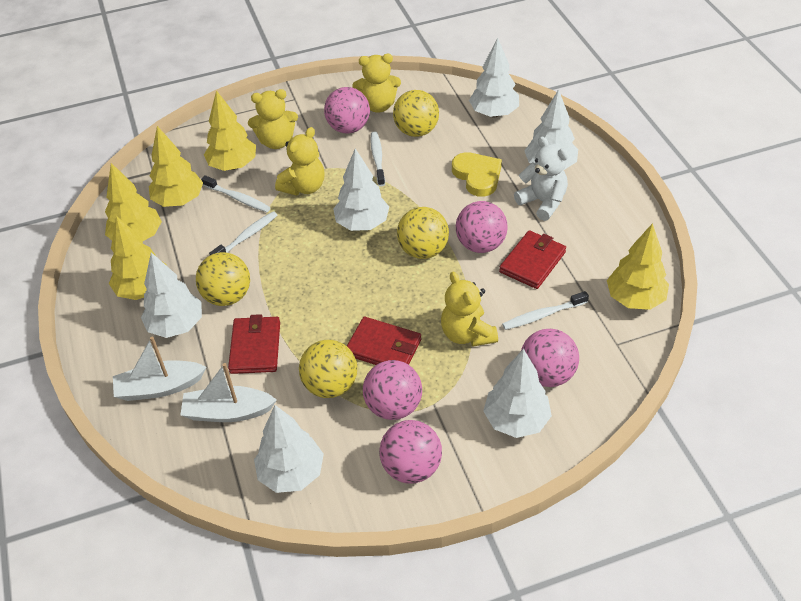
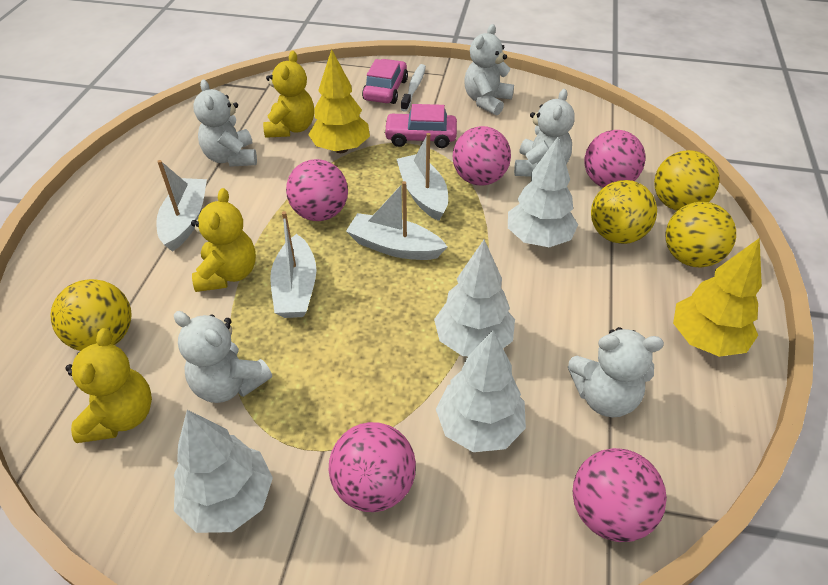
pink car: none = 0 -> [362,59,408,104] [384,104,457,148] = 2
red wallet: [228,314,280,374] [347,317,421,365] [499,230,566,289] = 3 -> none = 0
white boat: [113,336,206,401] [181,363,277,422] = 2 -> [156,160,207,252] [270,211,317,318] [346,181,447,260] [397,133,448,221] = 4
white teddy bear: [514,137,569,221] = 1 -> [174,311,272,403] [193,79,257,167] [464,24,514,116] [514,89,575,177] [568,327,664,417] = 5
white toothbrush: [201,175,271,212] [209,211,277,255] [370,131,385,186] [502,291,589,330] = 4 -> [401,64,426,112] = 1
white tree: [141,252,202,338] [254,405,324,493] [333,148,389,231] [469,37,519,117] [483,349,552,438] [524,89,578,170] = 6 -> [174,410,273,533] [434,239,515,356] [436,330,526,452] [508,137,578,247] = 4
yellow heart: [452,152,502,197] = 1 -> none = 0
yellow teddy bear: [248,89,298,149] [275,127,324,195] [352,54,401,113] [441,272,498,346] = 4 -> [65,328,152,443] [191,188,256,292] [263,51,314,138] = 3
yellow tree: [105,163,162,241] [109,216,167,300] [149,126,203,207] [204,90,256,171] [607,223,669,310] = 5 -> [308,49,370,153] [673,238,762,357] = 2

